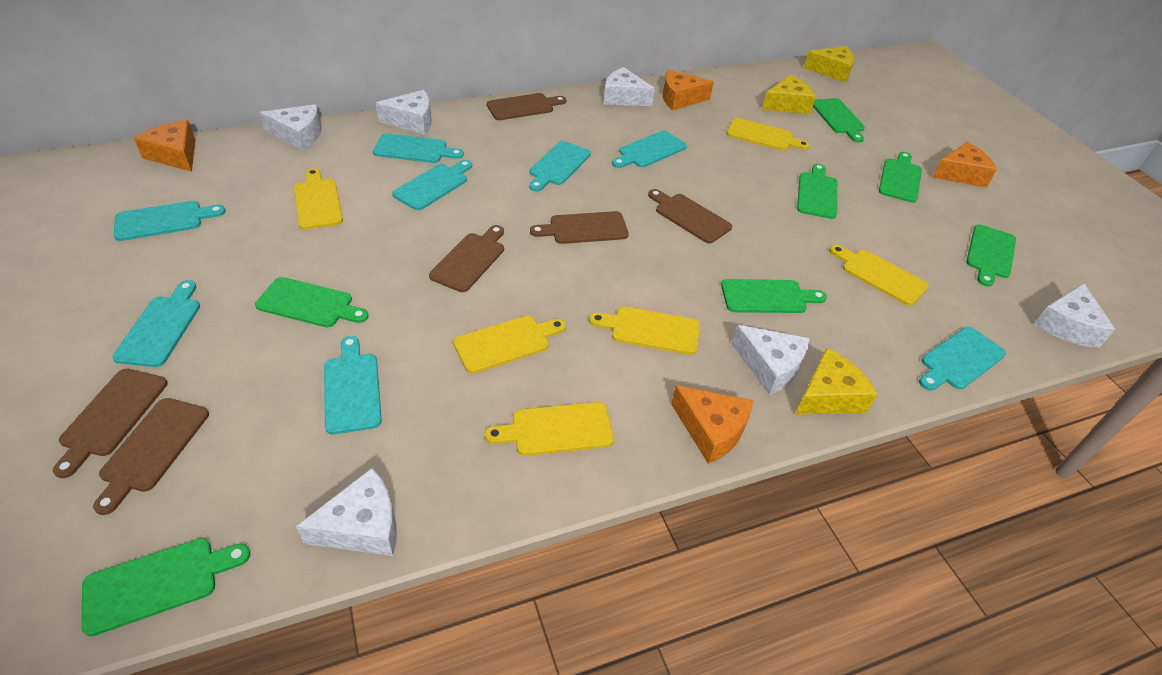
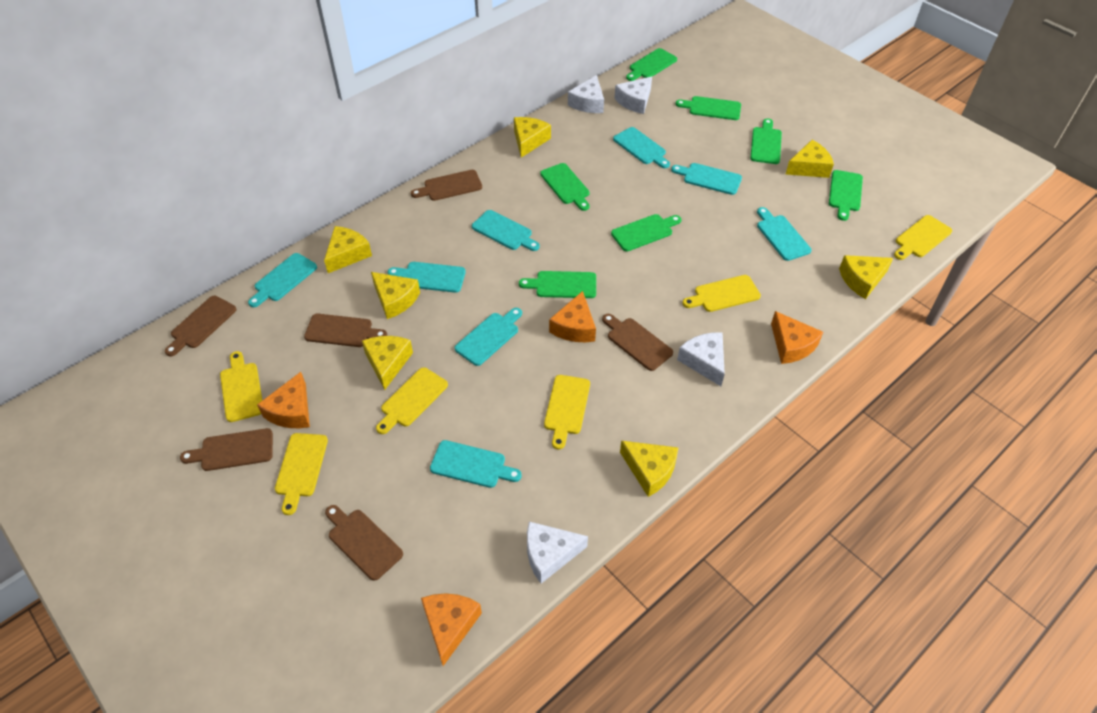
white cheese: [260,104,322,151] [296,468,396,556] [376,90,431,135] [604,67,655,106] [732,325,809,395] [1034,283,1115,348] = 6 -> [527,522,588,584] [568,75,604,113] [614,76,652,114] [677,332,725,386] = 4
yellow cheese: [762,75,816,114] [795,348,877,415] [804,46,854,83] = 3 -> [324,226,372,273] [362,336,413,390] [371,272,420,319] [514,117,551,158] [620,441,679,497] [786,140,834,178] [839,255,893,299] = 7

